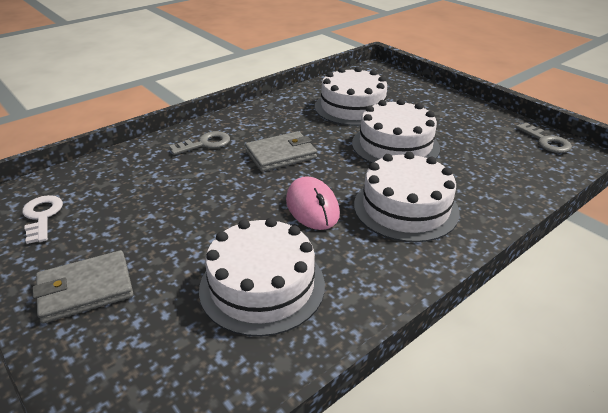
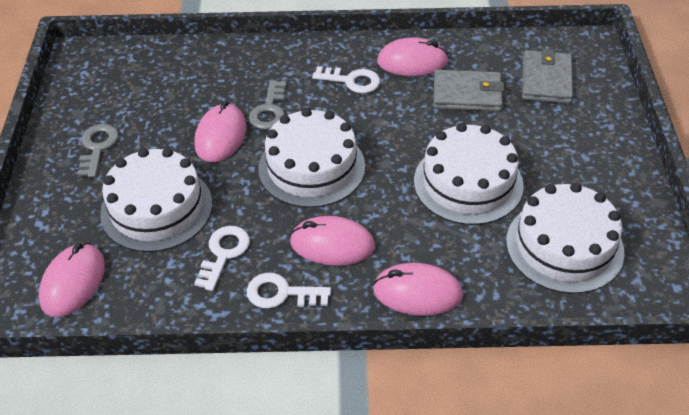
pink mouse: [286,176,340,230] = 1 -> [39,243,105,317] [194,101,247,162] [290,216,375,266] [373,263,463,316] [377,37,449,76] = 5
white key: [22,195,63,244] = 1 -> [194,226,250,291] [246,273,331,308] [312,66,380,93] = 3

